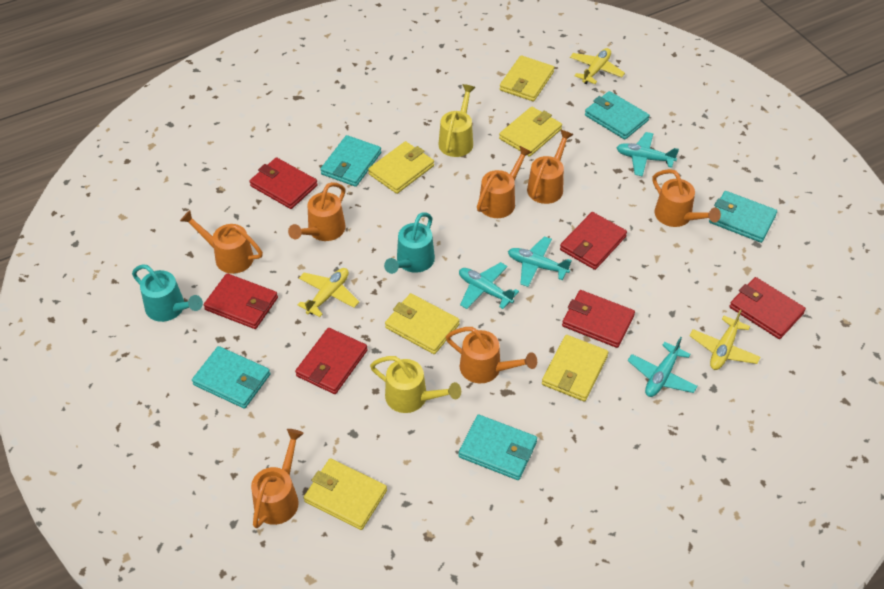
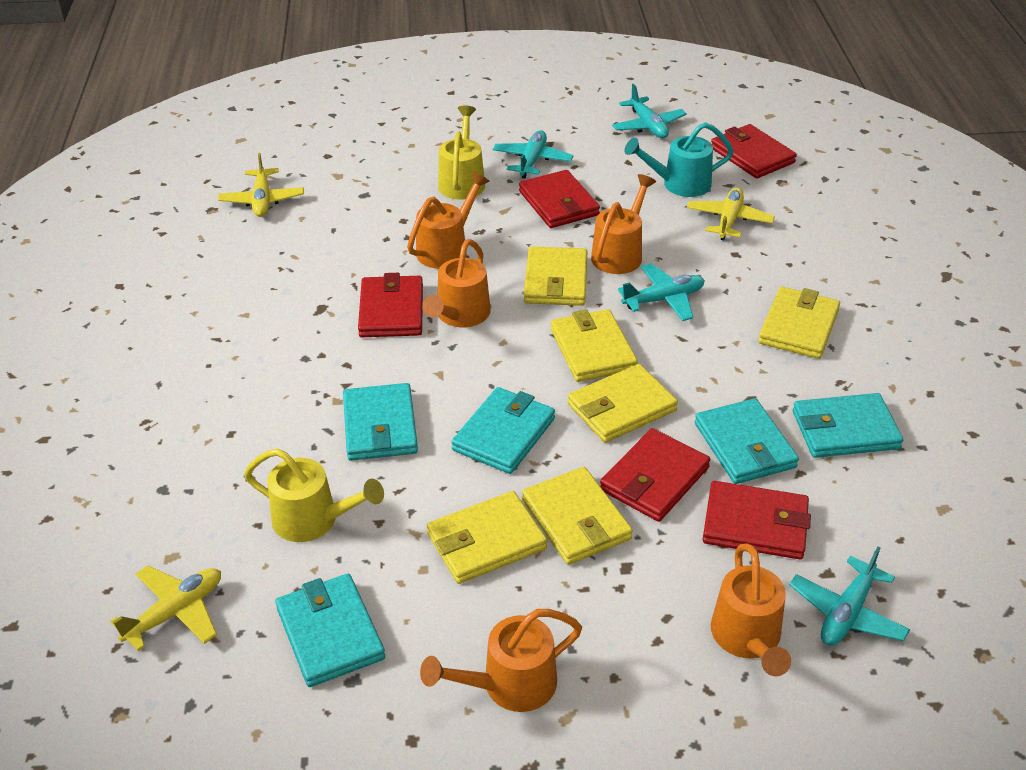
orange watering can: [180,210,263,274] [251,429,304,528] [288,182,346,241] [446,327,537,383] [477,146,532,218] [527,130,574,204] [652,169,721,227] = 7 -> [407,172,490,269] [420,609,582,712] [422,239,491,327] [591,174,656,274] [711,543,791,676] = 5
red wallet: [204,273,278,329] [250,157,318,209] [295,328,368,394] [560,212,627,270] [562,290,635,348] [729,277,806,339] = 6 -> [358,273,423,337] [519,170,600,228] [600,428,710,522] [703,481,811,559] [711,124,797,178] = 5
turquoise watering can: [132,264,203,322] [384,212,435,274] = 2 -> [624,122,734,197] = 1

